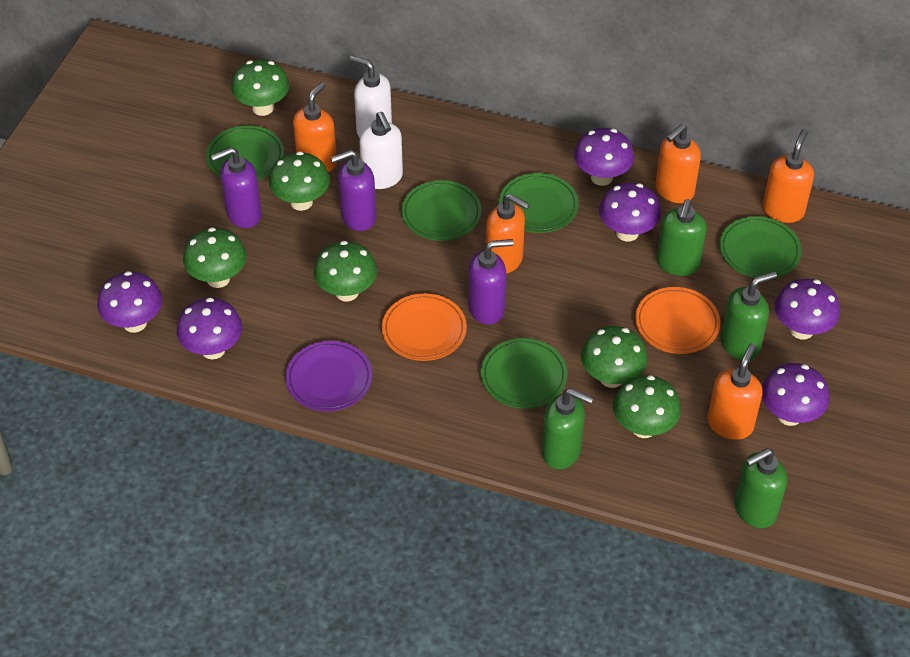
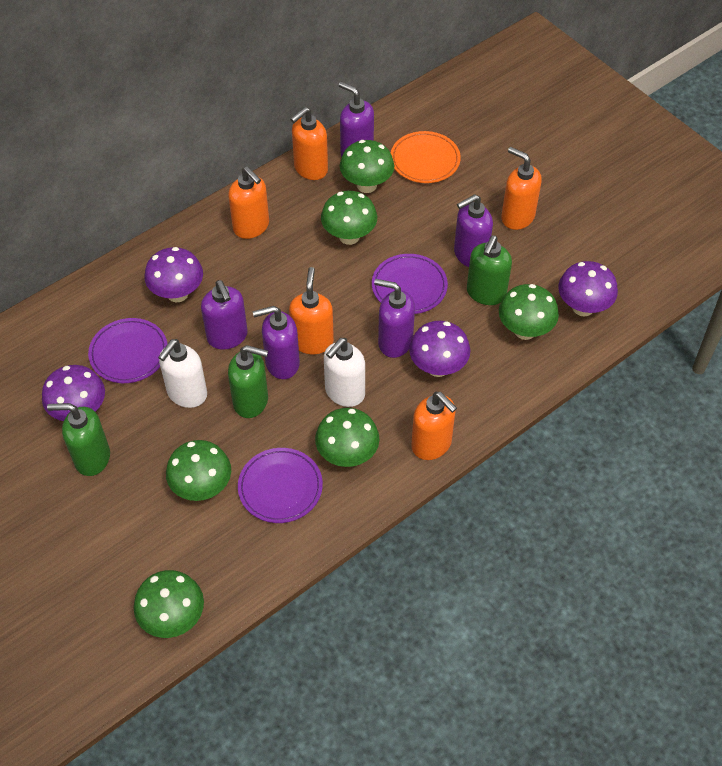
green plate: [206,125,284,180] [401,180,482,241] [481,338,568,409] [499,173,579,233] [719,216,802,278] = 5 -> none = 0
green soap dispenser: [542,388,593,469] [656,199,707,276] [721,271,777,360] [734,448,787,528] = 4 -> [47,403,110,476] [228,345,268,418] [467,236,512,305] = 3
orange plate: [382,293,467,361] [635,287,720,354] = 2 -> [391,131,461,183] = 1
purple mushroom: [97,271,163,333] [177,298,242,359] [574,128,634,186] [599,182,661,242] [762,363,829,426] [775,278,840,339] = 6 -> [42,365,105,421] [144,247,203,302] [409,321,470,377] [558,261,618,317] = 4
purple plate: [285,341,372,411] = 1 -> [88,318,167,383] [238,448,323,523] [372,254,448,314] = 3
purple soap dispenser: [211,147,262,228] [331,149,377,231] [468,239,514,324] = 3 -> [201,280,248,349] [253,306,300,379] [339,82,374,157] [374,279,415,358] [454,194,493,267] = 5

